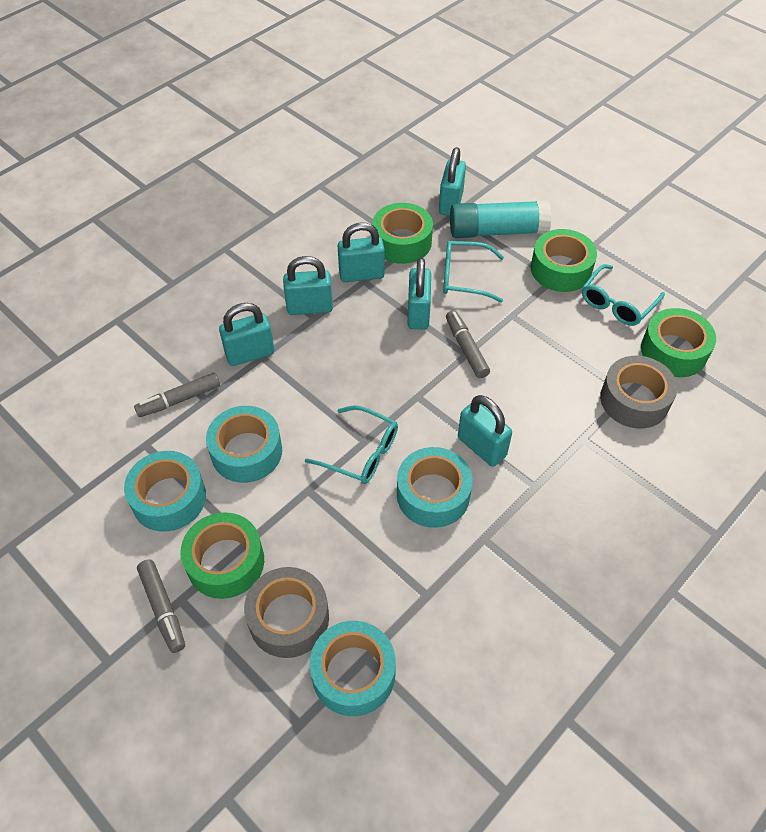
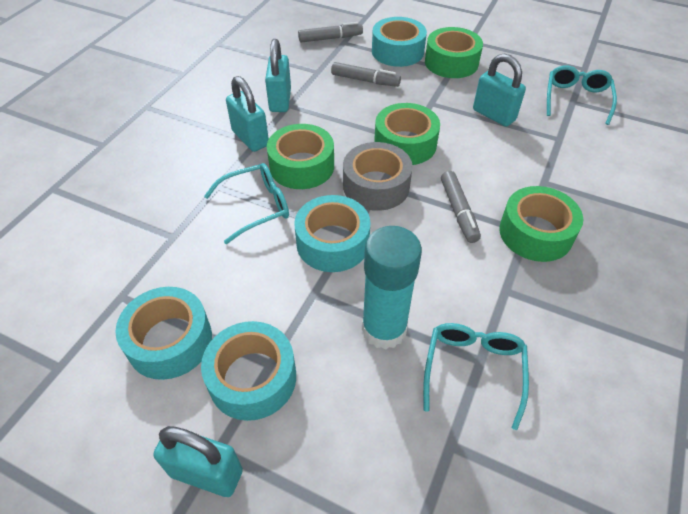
grey tape: [244,567,329,658] [600,356,677,429] = 2 -> [343,142,413,211] = 1
turquoise padlock: [219,303,274,366] [283,256,333,315] [338,222,385,282] [408,257,431,329] [439,147,466,216] [458,395,512,467] = 6 -> [153,426,243,497] [226,76,269,152] [265,39,291,112] [473,54,526,127] = 4

